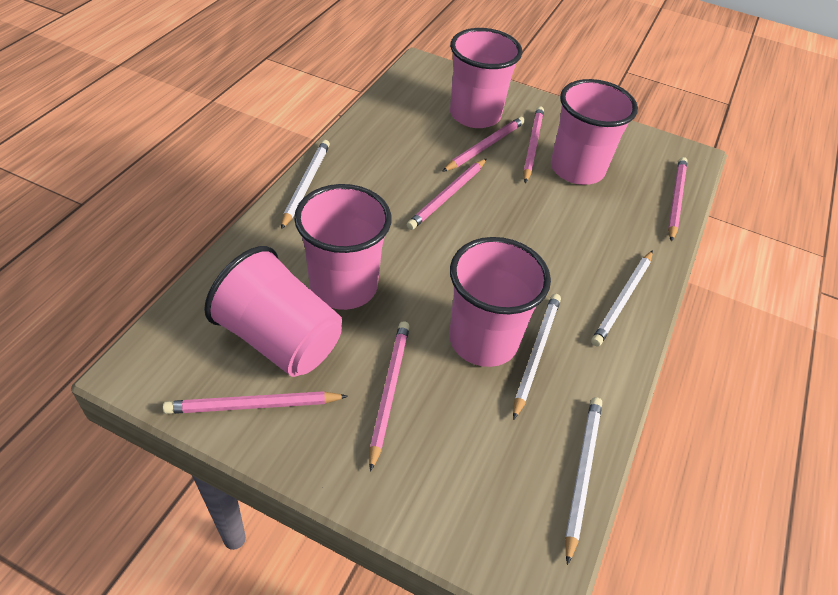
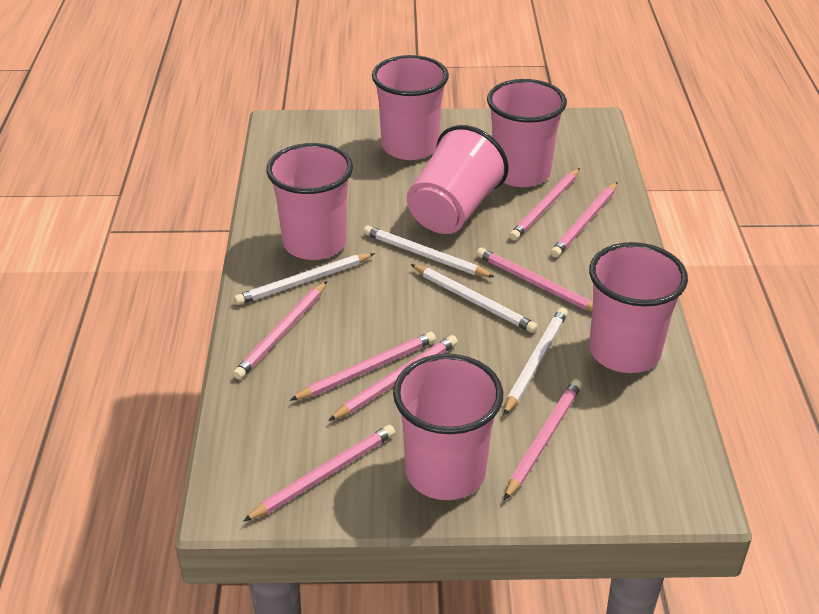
pink cup: [204,246,342,377] [294,184,392,310] [449,237,551,367] [450,28,522,128] [551,79,638,185] = 5 -> [266,143,353,260] [372,55,449,160] [393,354,503,500] [407,125,508,234] [487,79,567,187] [589,242,688,373] = 6
pink pencil: [163,391,348,414] [369,321,410,472] [406,158,487,230] [442,117,525,172] [523,106,544,183] [668,157,687,242] = 6 -> [233,281,327,380] [243,425,395,522] [290,332,436,401] [328,335,458,421] [476,248,593,312] [504,379,582,500] [509,168,580,241] [551,182,618,257] = 8

